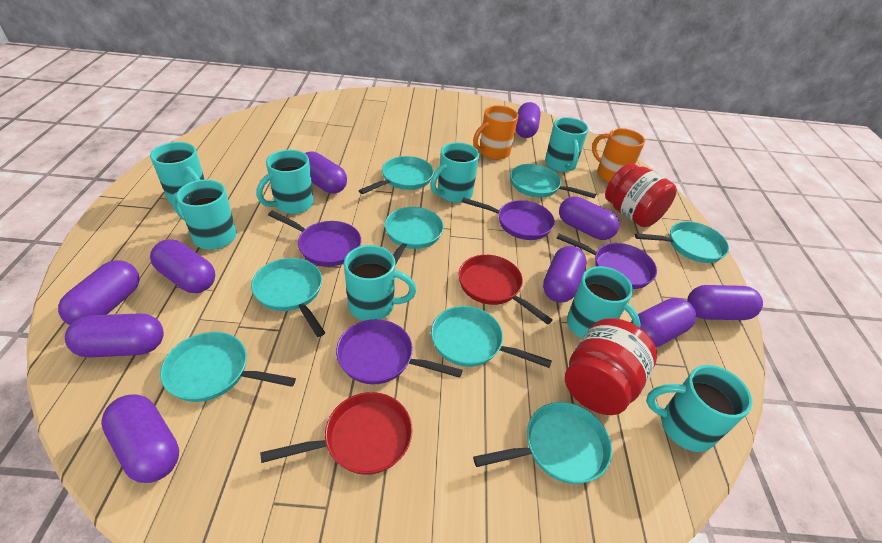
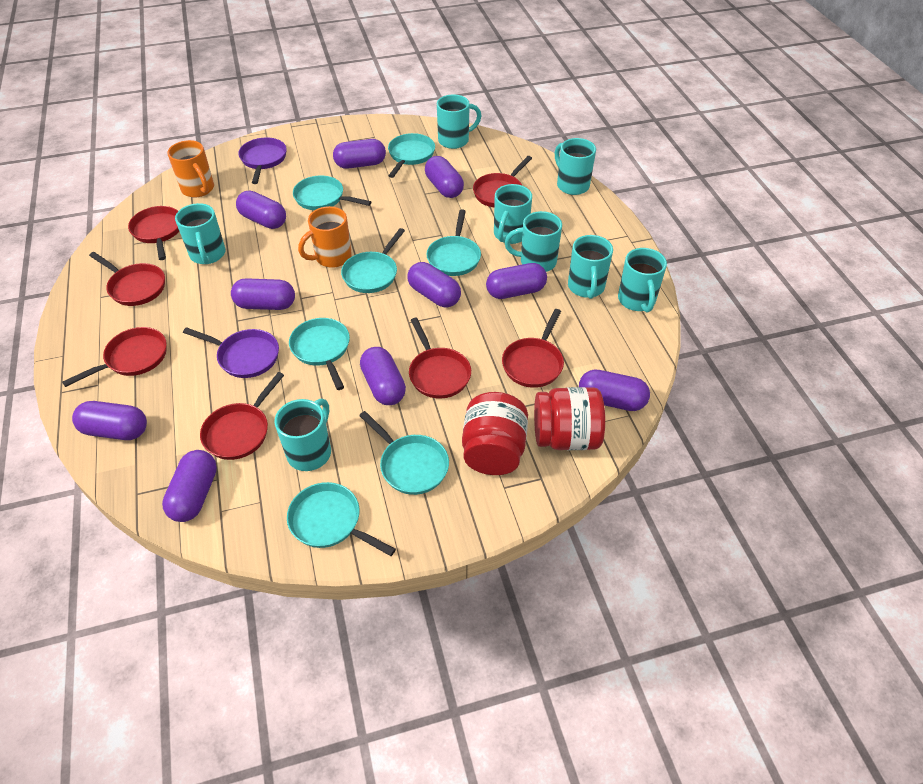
purple pan: [268,211,361,266] [336,319,462,384] [462,197,555,240] [557,234,657,289] = 4 -> [183,327,279,378] [238,137,287,184] = 2
red pan: [260,392,413,475] [458,255,553,325] = 2 -> [62,327,167,387] [89,252,165,306] [128,206,179,260] [200,372,284,460] [409,318,471,399] [473,156,532,207] [502,309,564,388] = 7
turquoise pan: [160,332,296,402] [251,258,325,337] [359,156,434,194] [385,207,444,265] [431,306,552,368] [473,402,612,484] [510,164,596,198] [635,221,729,263] = 8 -> [287,482,396,556] [289,318,350,390] [293,176,371,210] [341,228,405,293] [359,411,449,495] [388,133,435,178] [426,209,481,276] = 7

